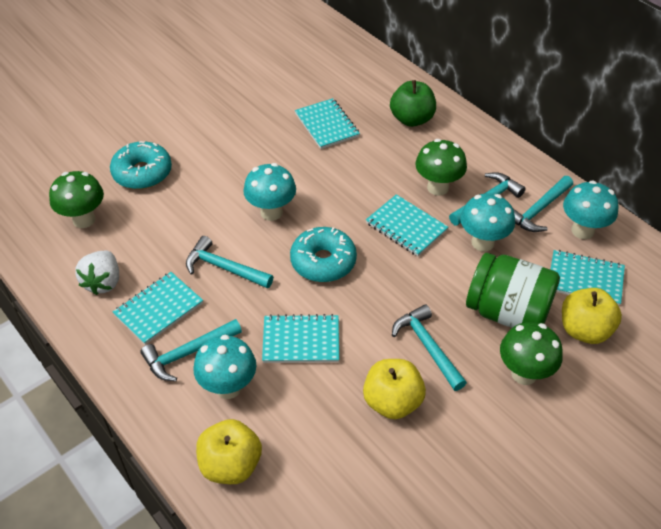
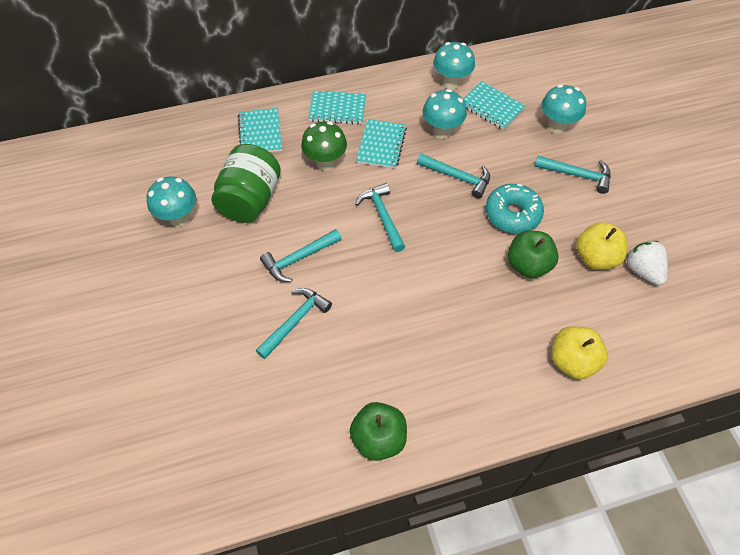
green apple: [390,80,436,127] = 1 -> [350,402,407,461] [508,230,559,278] = 2
green mushroom: [49,171,104,228] [415,139,467,196] [500,322,563,385] = 3 -> [301,121,347,171] = 1
turquoise donut: [110,141,172,189] [290,227,357,282] = 2 -> [486,184,544,234] = 1
turquoise notebook: [113,272,203,345] [262,314,339,363] [295,98,360,149] [366,194,448,256] [550,250,625,306] = 5 -> [238,108,282,152] [308,91,366,124] [356,119,407,169] [463,81,526,130] = 4
yellow apple: [196,419,262,484] [363,359,426,419] [562,288,622,344] = 3 -> [551,326,608,379] [576,222,627,270] = 2

